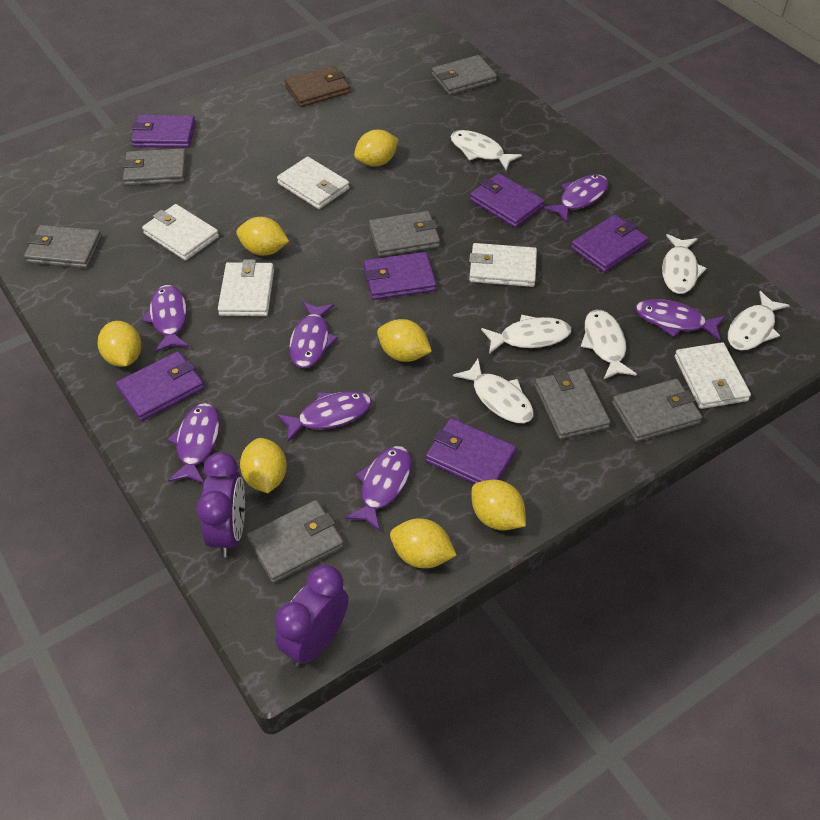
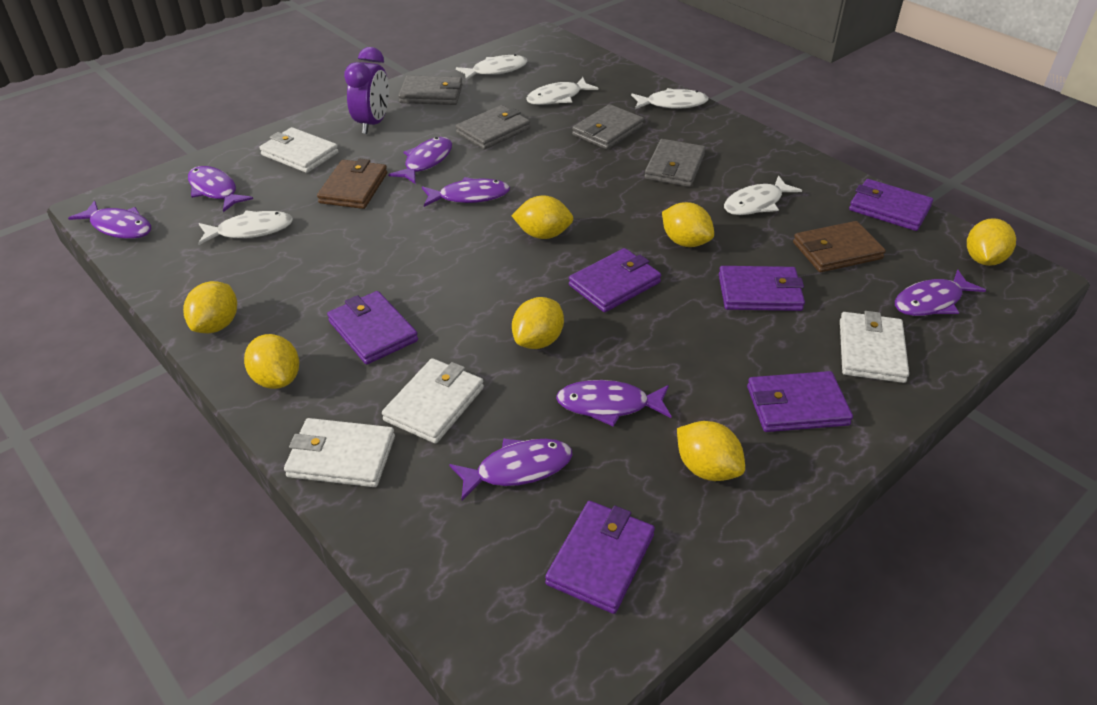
brown wallet: [285,66,350,107] = 1 -> [317,159,387,209] [793,221,886,272] = 2
grey wallet: [24,225,102,268] [122,148,187,186] [247,500,344,583] [369,211,440,257] [432,55,497,95] [535,369,611,439] [612,379,702,442] = 7 -> [398,75,463,105] [456,105,530,150] [572,104,644,149] [645,139,706,187] = 4
purple clock: [196,452,245,557] [275,565,349,667] = 2 -> [344,47,389,134] = 1
white fish: [450,130,522,171] [453,359,533,423] [481,315,571,354] [581,309,637,380] [662,234,706,294] [728,291,790,351] = 6 -> [198,210,293,245] [456,54,528,80] [526,77,598,105] [631,88,709,109] [724,175,802,215] = 5
white wallet: [142,204,219,261] [218,260,274,316] [277,157,350,209] [469,243,537,287] [675,342,751,409] = 5 -> [259,127,339,173] [284,418,395,487] [382,358,484,444] [840,311,909,383] = 4

